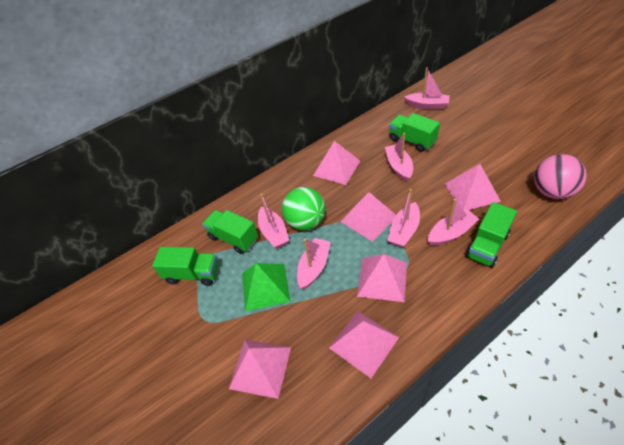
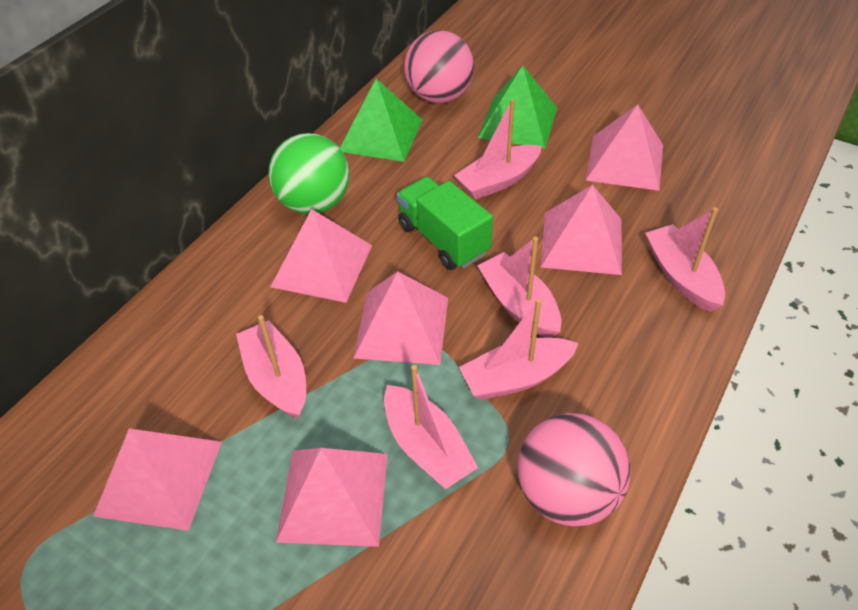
green pyramid: [242,263,290,311] = 1 -> [340,78,422,162] [478,65,557,149] = 2
green truck: [152,247,219,286] [202,210,258,254] [389,113,440,152] [465,202,517,268] = 4 -> [397,177,493,270] = 1
pink ball: [534,154,587,199] = 1 -> [404,30,474,103] [518,413,631,527] = 2

